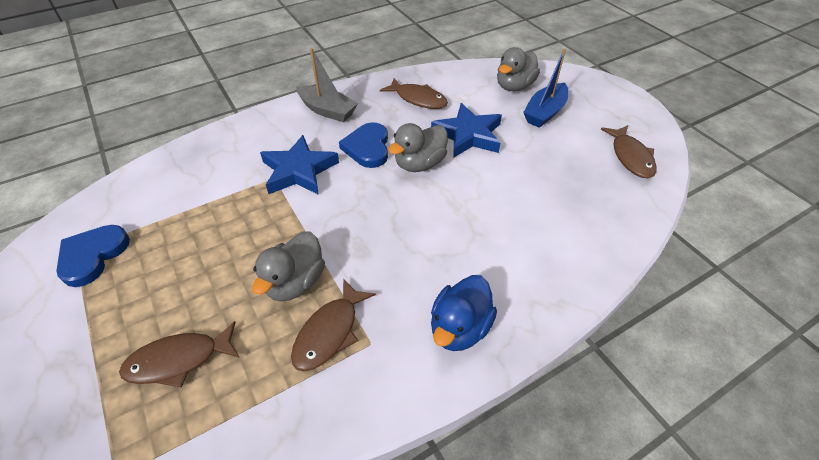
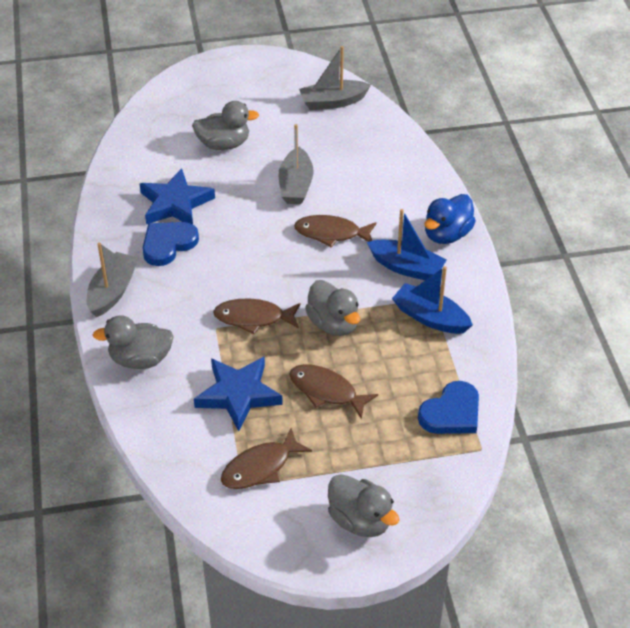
blue boat: [523,49,569,128] = 1 -> [367,209,447,280] [392,266,473,334] = 2
grey boat: [296,48,358,122] = 1 -> [87,243,139,317] [279,124,314,204] [299,46,371,110] = 3
grey duck: [252,231,325,302] [388,123,448,172] [497,47,540,91] = 3 -> [93,315,174,369] [192,101,259,150] [305,280,360,336] [328,474,399,537] = 4

